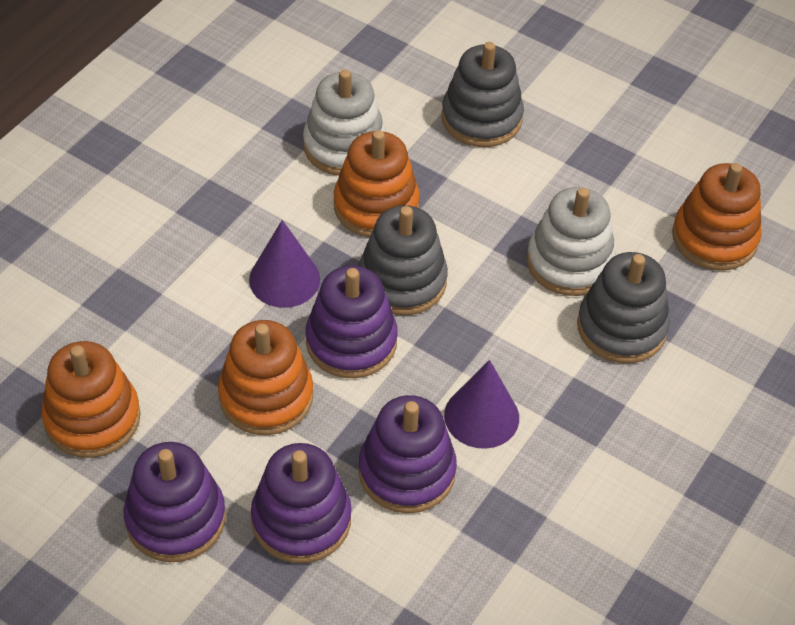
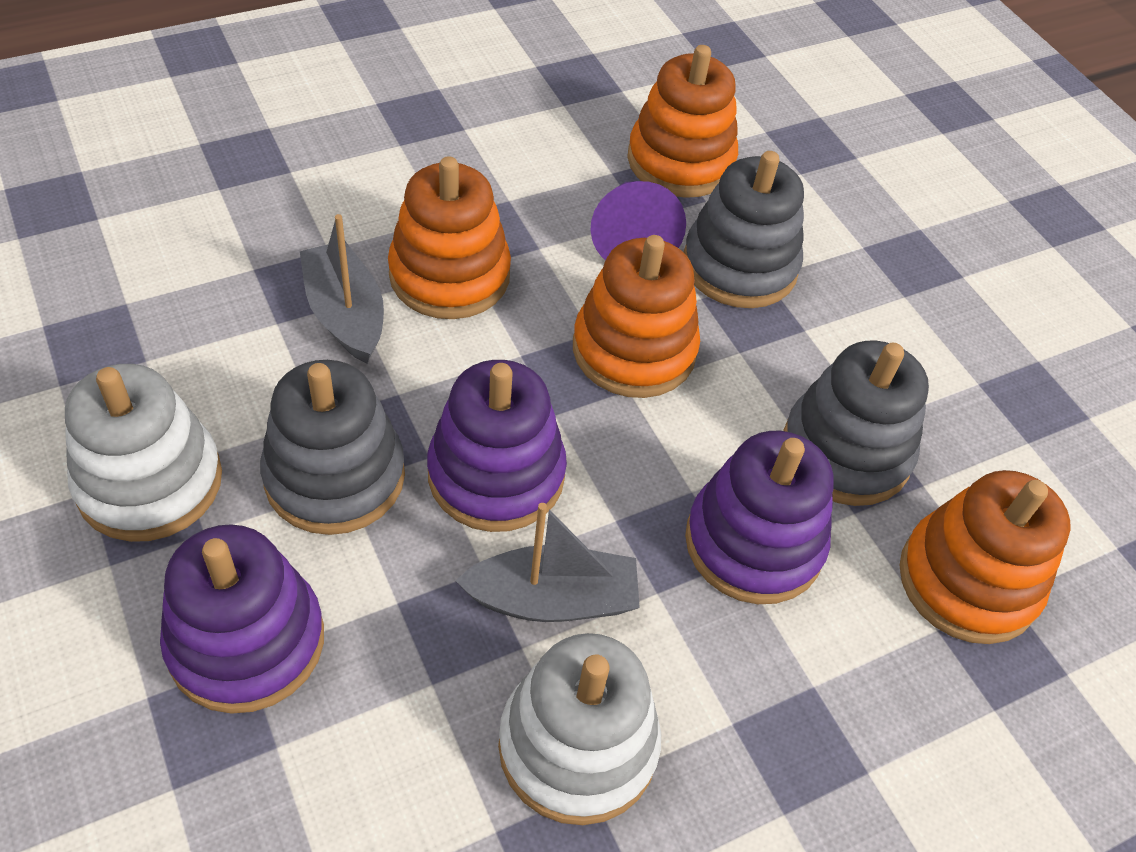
grey boat: none = 0 -> [300,214,384,364] [455,503,640,622] = 2
purple cone: [249,220,320,308] [444,360,519,449] = 2 -> [590,181,686,260] = 1
purple stacking toy: [124,442,226,562] [251,443,352,563] [306,266,398,378] [359,395,457,513] = 4 -> [160,524,324,714] [427,360,567,532] [685,431,834,604] = 3

